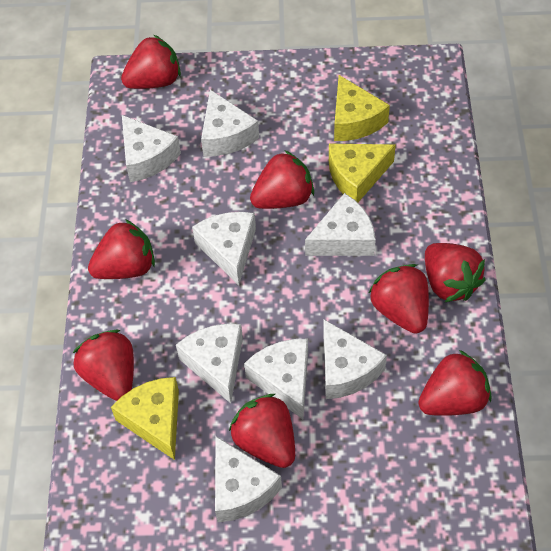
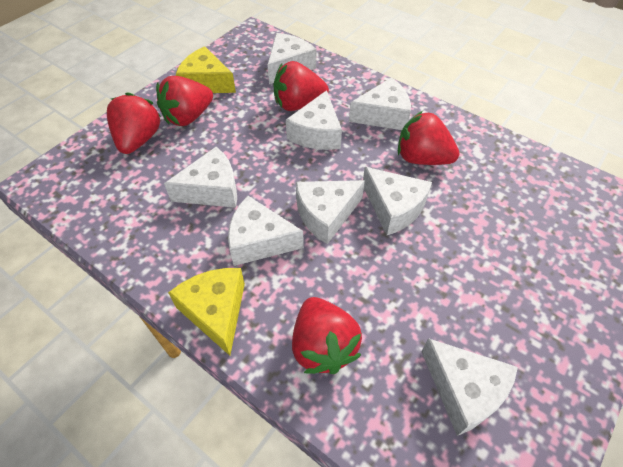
red strawberry: [73,330,134,401] [88,219,155,279] [121,35,181,89] [229,394,295,468] [250,150,314,209] [369,264,429,334] [418,350,491,416] [425,243,486,302] = 8 -> [107,92,161,154] [156,76,213,126] [274,61,329,111] [292,297,362,374] [398,111,460,165] = 5
yellow cheese: [111,377,179,460] [329,144,396,203] [334,75,390,141] = 3 -> [168,268,245,356] [176,46,236,93] = 2

